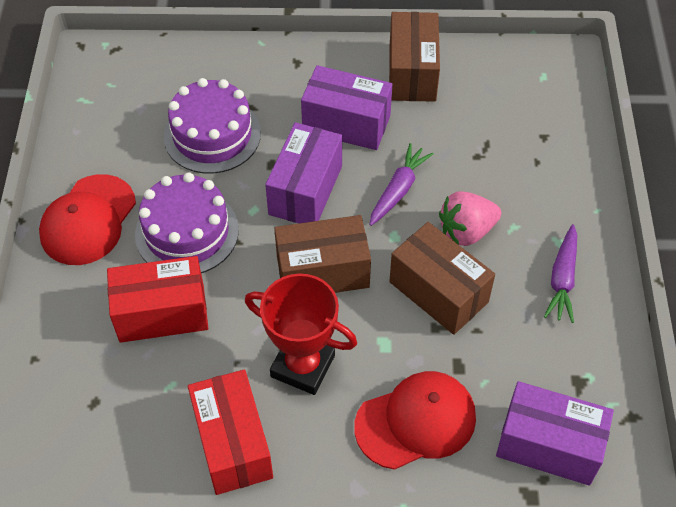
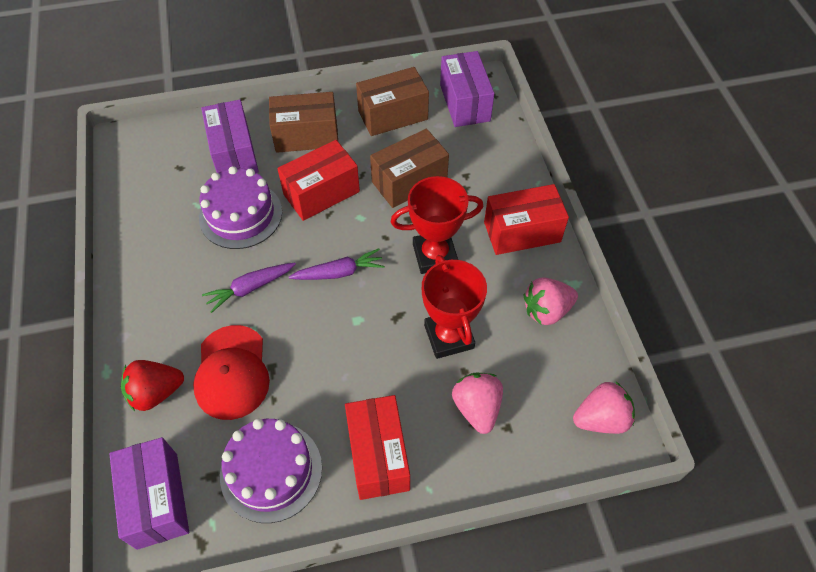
pink strawberry: [439,191,501,246] = 1 -> [452,373,503,434] [524,277,578,325] [573,381,635,434] = 3
red box: [107,256,209,343] [188,369,273,495] = 2 -> [277,140,360,221] [345,395,410,500] [484,184,569,255] = 3
red cap: [39,174,136,265] [354,371,476,470] = 2 -> [193,325,270,420] = 1
red strawberry: none = 0 -> [121,360,184,411] = 1
red trophy: [245,273,357,395] = 1 -> [390,176,484,274] [422,255,487,359] = 2

